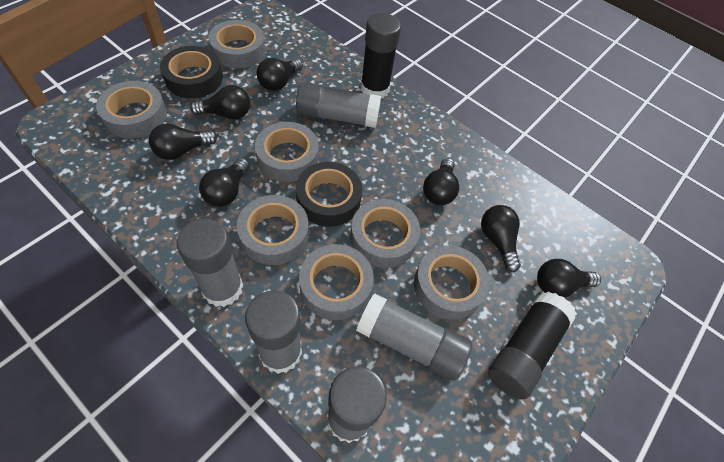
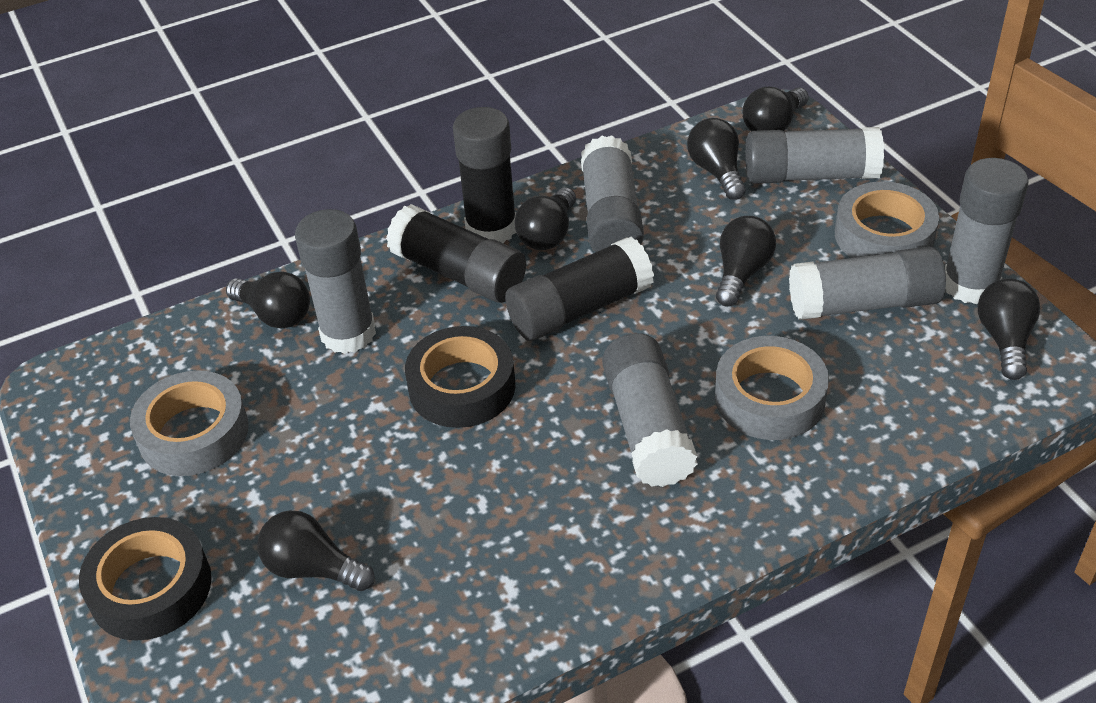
black glue stick: [360,13,401,98] [488,292,577,400] = 2 -> [386,204,526,303] [453,107,516,243] [505,237,654,341] = 3
grey glue stick: [177,218,243,307] [245,290,302,374] [296,82,381,128] [327,367,387,443] [356,293,472,381] = 5 -> [295,209,376,354] [581,135,644,252] [602,333,698,487] [746,127,884,184] [789,246,946,320] [945,158,1028,304] = 6
grey tape: [96,81,167,138] [209,20,265,69] [237,195,309,265] [255,122,319,182] [299,244,374,320] [350,199,420,268] [414,246,490,320] = 7 -> [130,370,249,476] [715,336,829,440] [835,181,939,258] = 3

